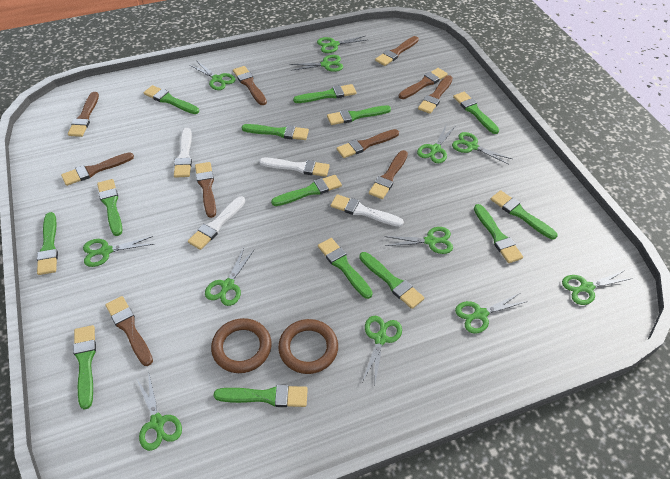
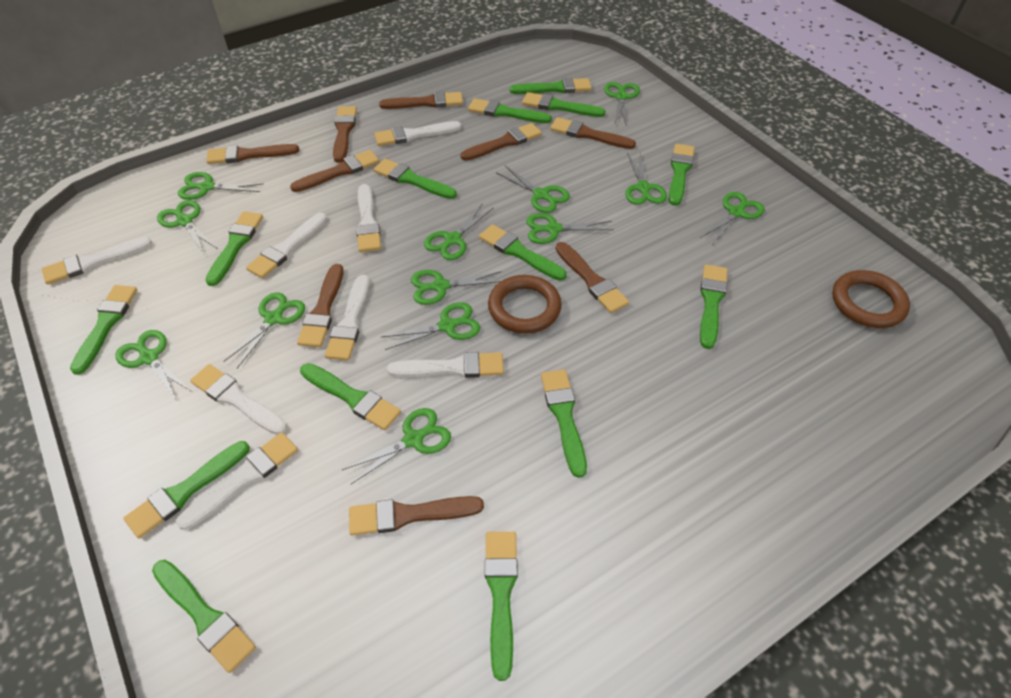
brown brush: [61,152,134,186] [68,92,99,137] [105,296,153,366] [195,162,216,218] [233,66,267,105] [337,129,399,158] [369,150,408,199] [375,36,419,66] [399,68,448,99] [418,75,453,114] = 10 -> [206,144,299,164] [290,150,379,192] [297,264,343,347] [333,106,357,163] [349,496,484,536] [379,92,463,109] [460,123,542,161] [550,117,636,149] [556,242,629,313] = 9
green scissors: [83,236,154,267] [136,371,182,451] [190,61,235,90] [205,248,254,306] [289,55,343,72] [317,36,367,53] [362,316,402,382] [384,227,453,254] [417,124,455,163] [452,132,512,164] [455,293,525,333] [562,270,633,305] = 12 -> [115,330,192,401] [157,200,218,254] [178,172,264,200] [223,292,305,368] [342,408,451,484] [381,302,480,350] [411,270,502,305] [424,203,494,260] [496,166,570,213] [526,213,614,244] [604,82,640,126] [626,152,667,205] [700,192,765,245] = 13
white brush: [174,128,192,178] [188,196,245,250] [259,158,330,177] [331,194,404,227] = 4 -> [42,237,152,285] [176,432,298,530] [190,364,287,435] [246,213,327,278] [325,275,370,361] [356,184,381,252] [374,121,461,146] [387,352,504,378] = 8

